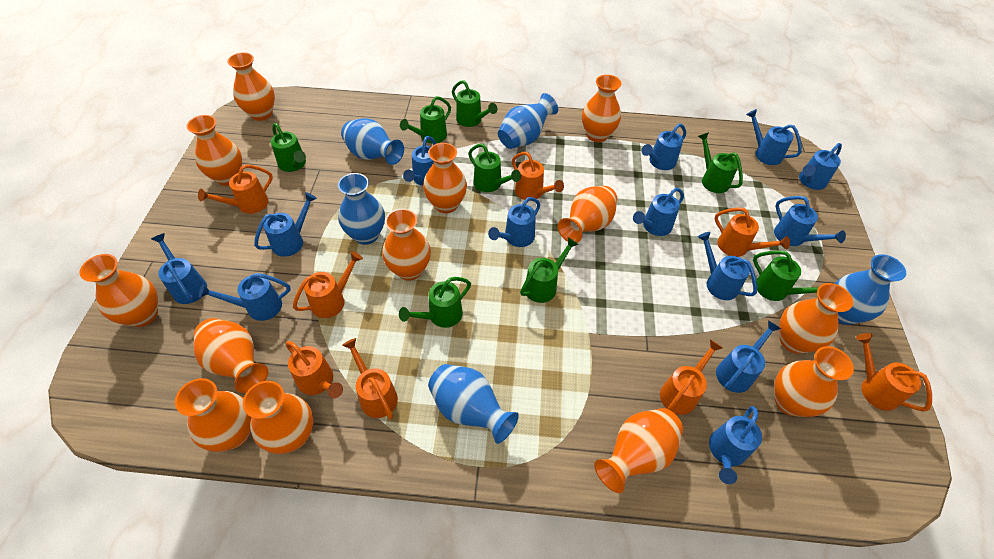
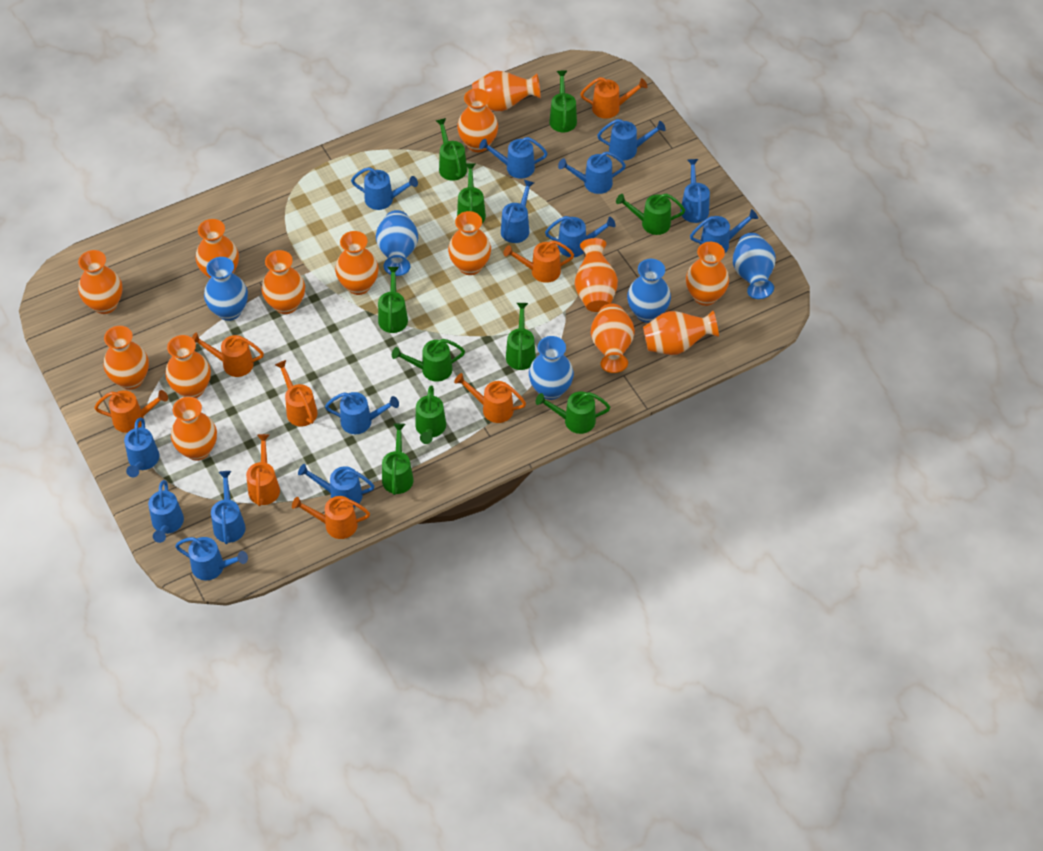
blue watering can: [151,233,207,304] [199,273,291,321] [254,192,317,257] [403,136,436,186] [488,197,540,247] [633,188,684,236] [642,123,686,170] [698,232,757,300] [709,406,762,484] [716,320,781,393] [746,109,802,165] [774,196,846,246] [799,143,842,190] = 13 -> [124,417,159,477] [148,480,184,543] [175,537,248,580] [211,471,246,544] [298,464,374,507] [325,392,399,434] [351,167,418,210] [479,137,548,179] [501,180,534,243] [545,216,616,257] [558,151,626,194] [597,119,666,161] [681,159,710,223] [690,209,758,253] = 14
green watering can: [271,123,306,172] [399,277,471,328] [400,96,451,144] [452,80,497,127] [468,144,521,192] [520,237,579,303] [698,132,743,193] [753,250,834,301] = 8 -> [378,267,408,333] [382,423,414,495] [392,339,465,382] [415,385,446,444] [436,118,467,181] [457,163,486,223] [506,303,536,370] [536,391,610,434] [549,71,577,132] [616,194,685,235] = 10
orange vase: [80,254,158,327] [175,378,252,452] [187,115,242,186] [194,318,268,393] [227,52,275,121] [243,381,313,454] [382,209,431,281] [423,143,467,213] [558,186,617,243] [582,75,622,142] [594,408,683,493] [774,346,854,417] [779,283,853,354] = 13 -> [78,250,122,314] [104,326,149,390] [165,335,211,398] [171,397,217,461] [196,219,239,278] [262,250,305,314] [335,231,379,295] [448,211,491,275] [457,89,498,152] [472,71,541,111] [575,238,618,312] [591,304,635,373] [643,311,719,355] [686,242,729,306] = 14

